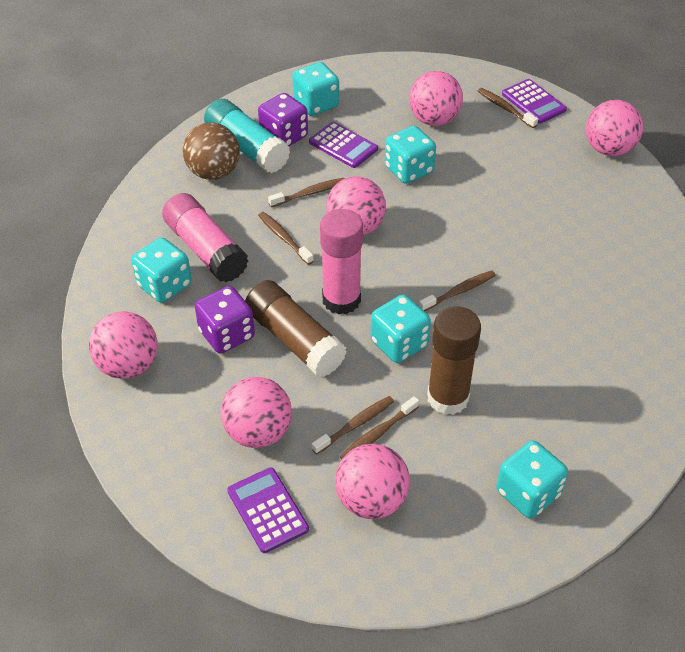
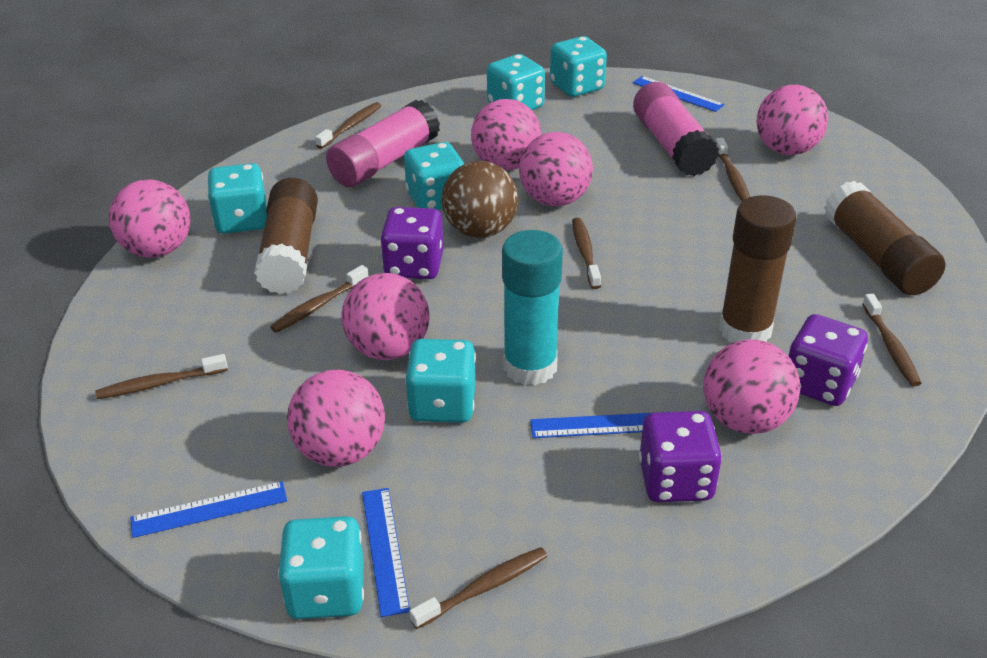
blue ruler: none = 0 -> [130,481,287,538] [362,488,410,617] [530,412,655,438] [633,76,725,112] = 4
brown glue stick: [245,280,347,377] [427,306,481,415] = 2 -> [254,178,318,294] [719,195,796,343] [824,181,946,295] = 3
brown toothbrush: [258,212,313,265] [268,178,345,207] [312,396,394,455] [340,396,419,460] [419,270,496,311] [478,88,538,128] = 6 -> [95,354,228,399] [270,265,368,333] [315,102,381,149] [409,547,548,629] [572,218,601,289] [716,138,750,202] [862,294,922,386] = 7
pink ball: [89,312,158,379] [221,377,292,448] [326,176,386,236] [335,444,410,519] [409,71,463,126] [586,100,643,156] = 6 -> [109,180,190,258] [287,369,385,467] [342,273,429,360] [471,99,541,170] [519,132,593,206] [704,339,800,434] [756,85,828,155] = 7
purple calculator: [227,467,309,553] [309,122,378,168] [502,79,567,124] = 3 -> none = 0
purple dice: [195,286,255,354] [258,93,308,146] = 2 -> [380,207,444,279] [639,411,722,502] [789,314,868,406] = 3
turquoise dice: [131,237,192,303] [292,62,339,116] [371,295,431,363] [385,126,436,184] [496,440,568,519] = 5 -> [207,163,267,234] [278,516,364,619] [404,142,464,210] [405,339,476,423] [487,54,545,110] [550,36,607,97] = 6

